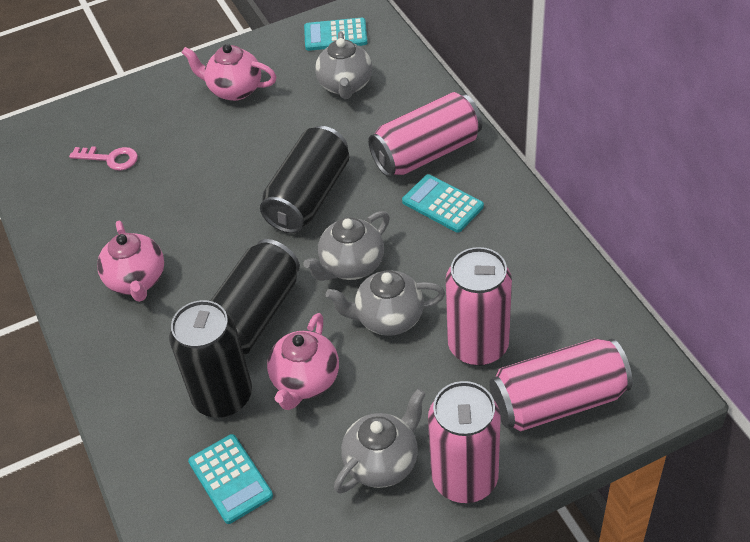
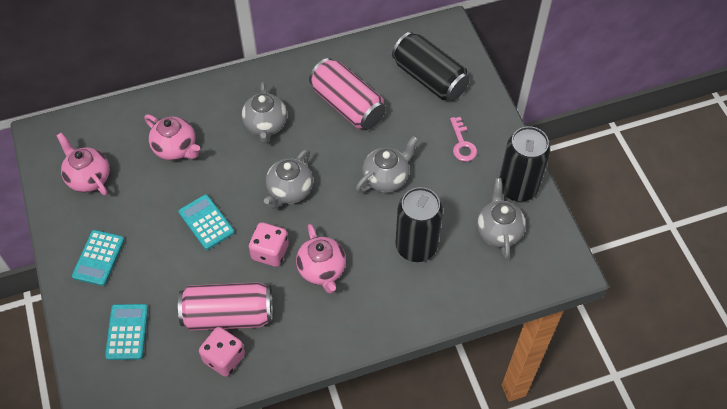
pink can: [368,92,482,177] [428,381,501,503] [446,247,512,366] [490,339,632,431] = 4 -> [178,282,273,331] [309,58,386,130] = 2
pink dice: none = 0 -> [199,327,245,377] [249,222,289,267] = 2

